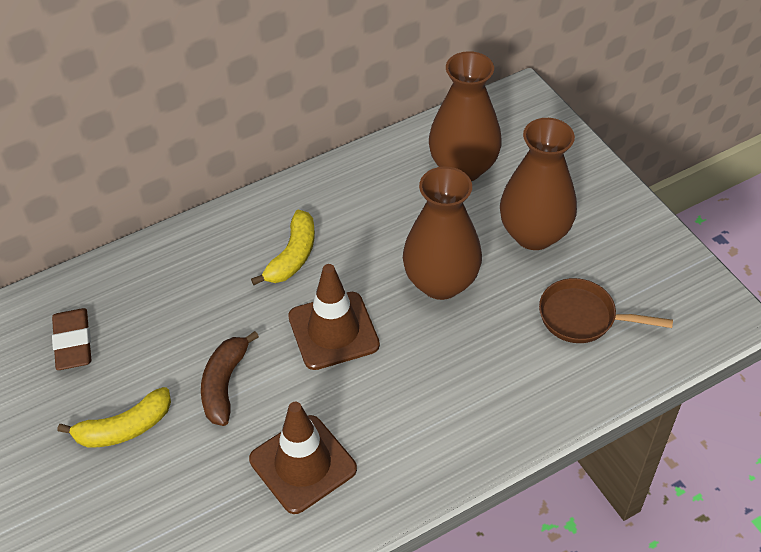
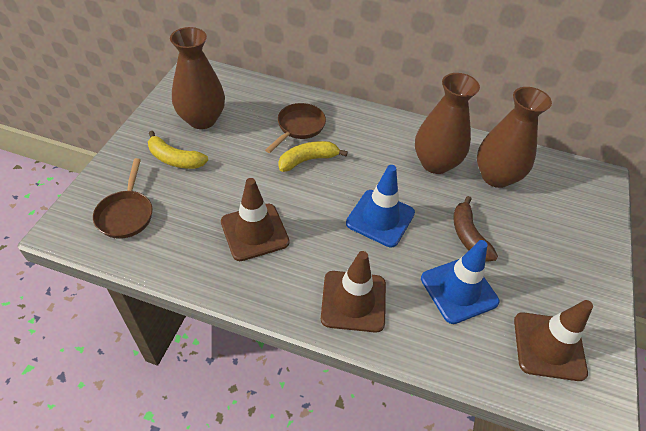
blue traffic cone: none = 0 -> [346,165,415,247] [421,240,499,324] = 2
brown eraser: [52,308,91,370] = 1 -> none = 0
brown pan: [539,278,673,343] = 1 -> [93,158,153,239] [265,103,326,153] = 2
brown traffic cone: [249,402,357,514] [288,264,380,370] = 2 -> [221,178,290,261] [321,251,386,333] [514,300,593,381] = 3

